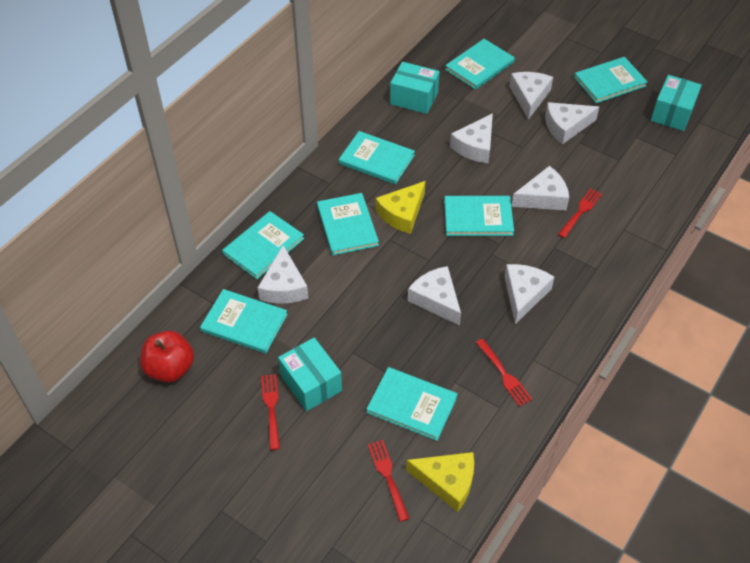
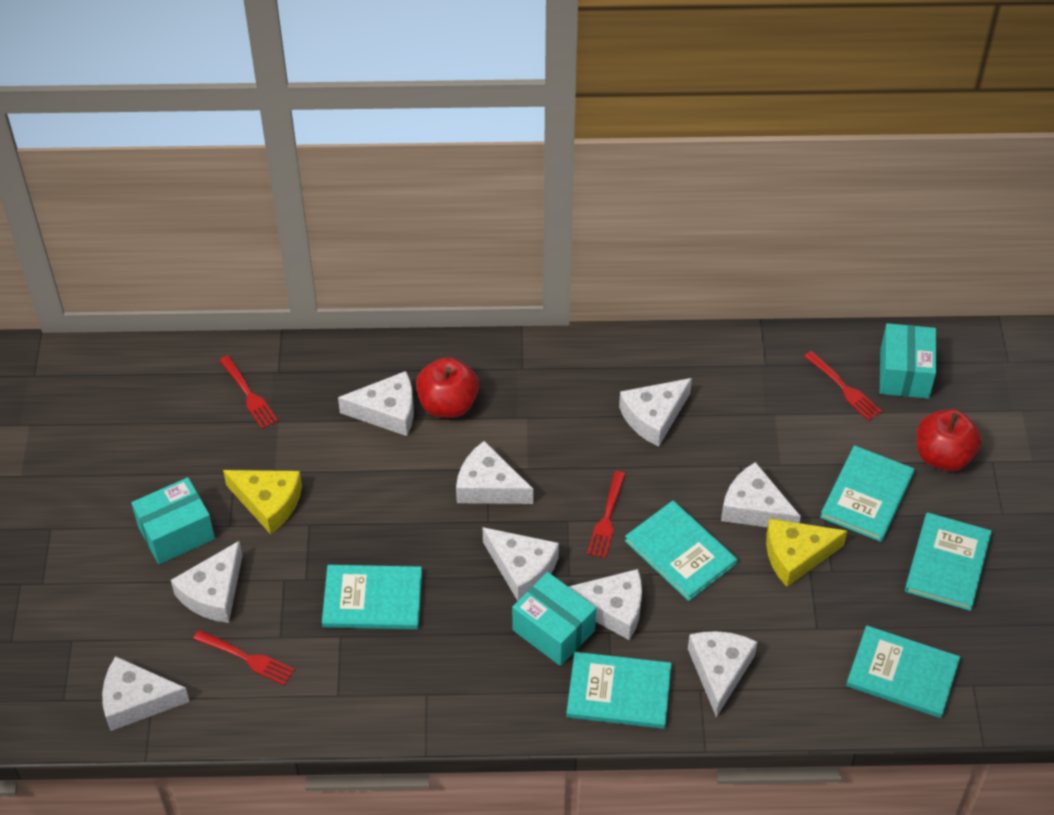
red apple: [140,331,194,382] = 1 -> [416,357,479,418] [916,409,981,471] = 2
turquoise book: [200,289,288,354] [222,211,304,279] [317,193,379,255] [339,131,415,185] [366,367,458,441] [444,196,514,236] [445,39,515,90] [574,57,648,103] = 8 -> [322,565,422,629] [566,652,672,729] [625,501,737,601] [820,445,915,542] [846,625,960,718] [905,512,992,611] = 6
white cheese: [258,245,308,304] [408,266,461,325] [450,113,493,163] [504,264,554,324] [510,72,553,120] [511,166,569,210] [545,102,599,144] = 7 -> [102,656,190,731] [171,541,243,623] [338,371,414,436] [456,441,533,504] [482,527,559,601] [568,569,642,640] [619,378,692,447] [688,631,757,717] [721,462,801,527] = 9

